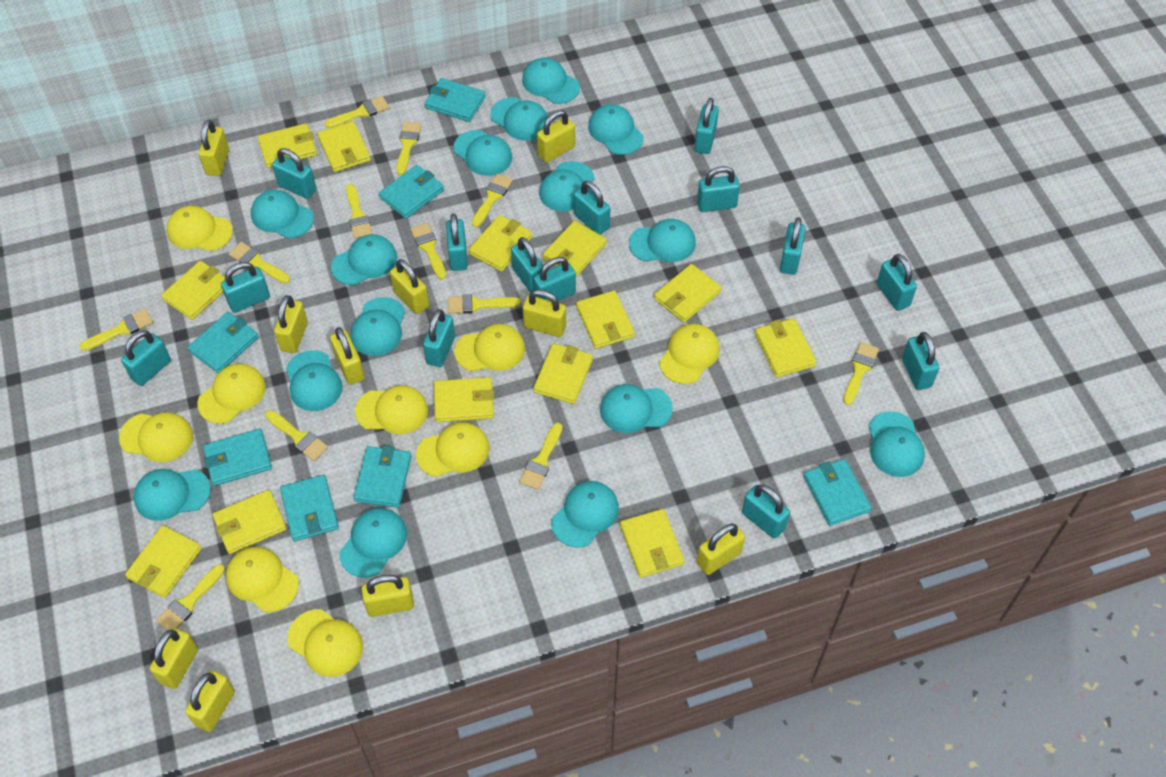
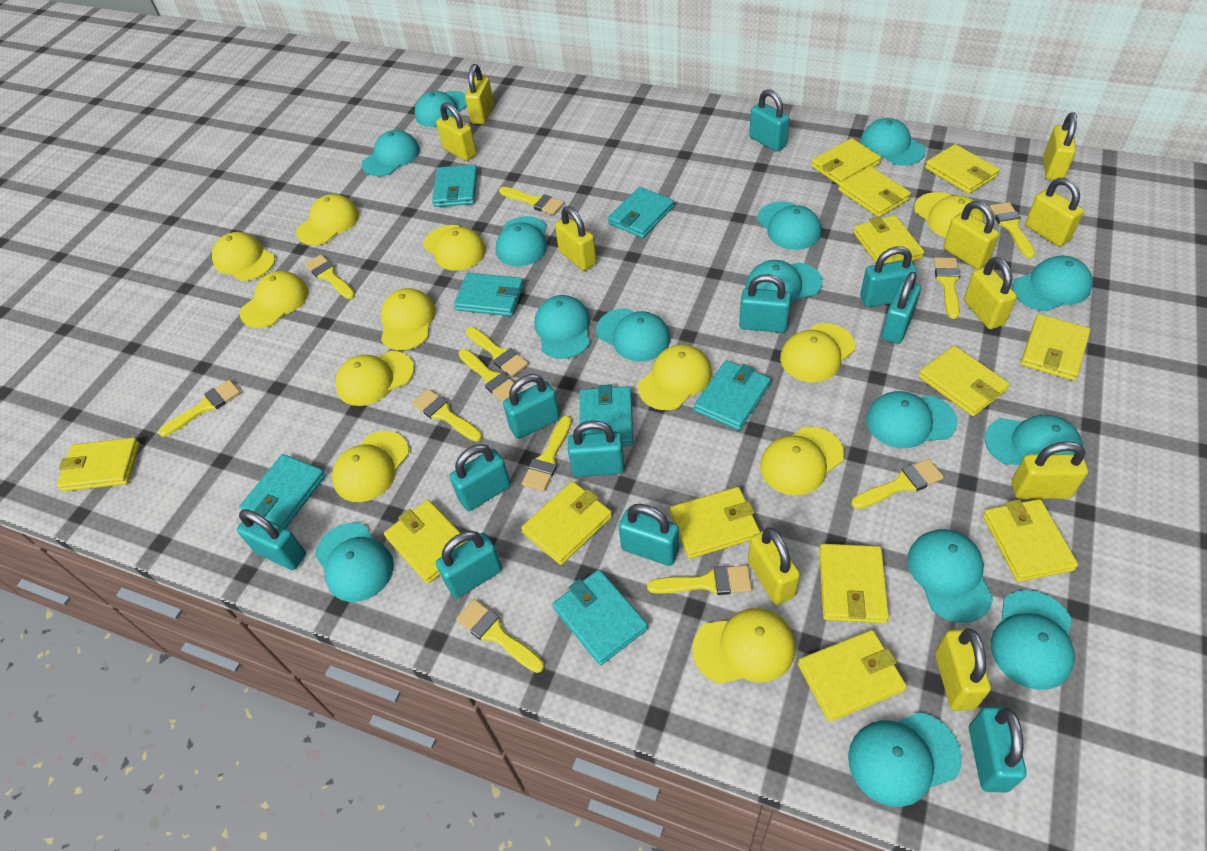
turquoise padlock: [121,330,171,386] [221,262,270,313] [272,148,316,199] [423,309,455,367] [446,214,468,271] [511,237,543,293] [533,257,576,301] [574,181,610,235] [695,98,719,154] [697,166,740,212] [742,484,790,539] [780,217,806,275] [877,254,917,311] [902,332,939,390] = 14 -> [237,509,306,570] [436,531,502,598] [449,444,511,511] [503,374,560,439] [568,421,624,477] [619,504,679,566] [739,274,791,333] [749,89,790,152] [860,246,917,307] [882,272,921,344] [969,707,1027,792] = 11
yellow cap: [119,412,193,462] [167,206,233,251] [197,363,266,424] [226,547,299,612] [288,609,363,677] [355,385,428,434] [416,422,490,477] [455,324,525,371] [659,324,720,384] = 9 -> [212,232,275,281] [240,271,309,328] [296,194,359,245] [332,431,409,502] [335,351,414,406] [381,288,436,350] [424,225,486,271] [638,344,712,410] [692,608,796,684] [760,427,844,495] [780,323,855,382] [914,192,984,238] = 12

